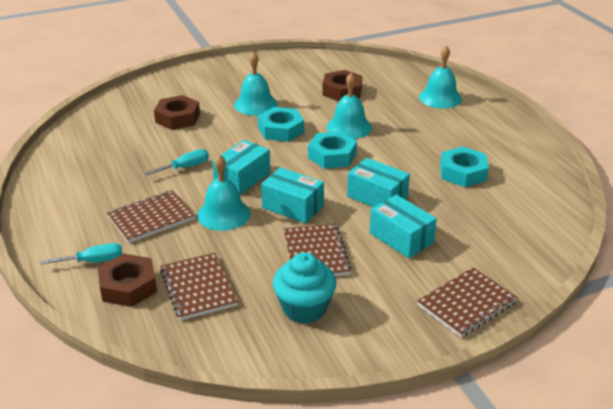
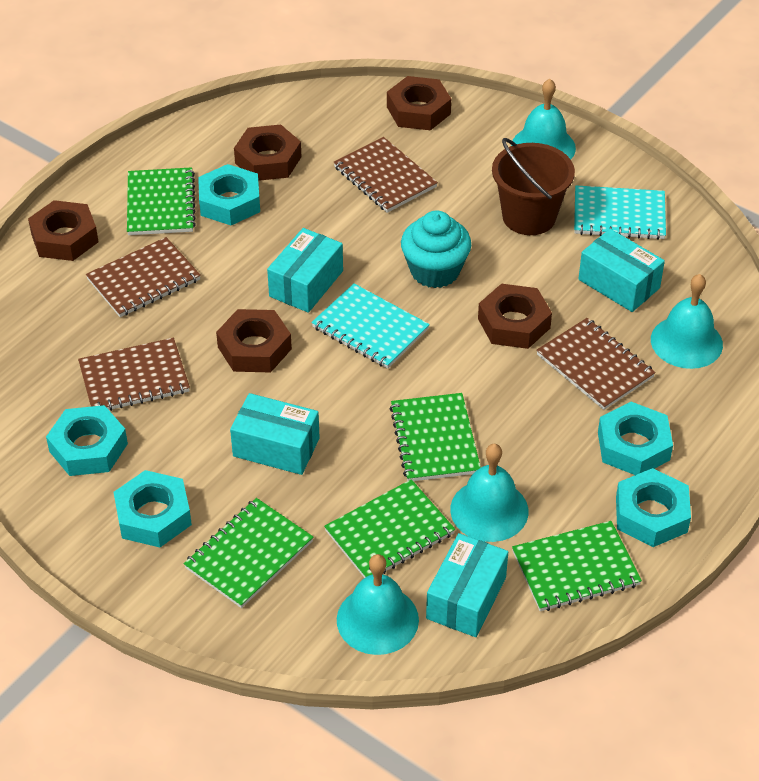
brown bucket: none = 0 -> [492,138,575,235] = 1
brown nut: [98,253,157,307] [154,95,200,130] [322,70,362,101] = 3 -> [28,200,99,261] [216,309,292,373] [234,125,301,181] [387,76,451,130] [478,284,552,349] = 5
green notebook: none = 0 -> [127,167,196,235] [184,498,313,608] [324,479,455,578] [390,393,481,481] [512,521,642,611] = 5
turquoise notebook: none = 0 -> [311,283,430,369] [574,185,666,240] = 2
turquoise nut: [258,107,304,142] [308,131,357,169] [440,147,489,187] = 3 -> [46,405,128,476] [113,470,192,547] [198,164,260,225] [598,402,673,475] [616,468,691,547] = 5
turquoise screwdriver: [41,243,122,264] [145,149,209,175] = 2 -> none = 0

